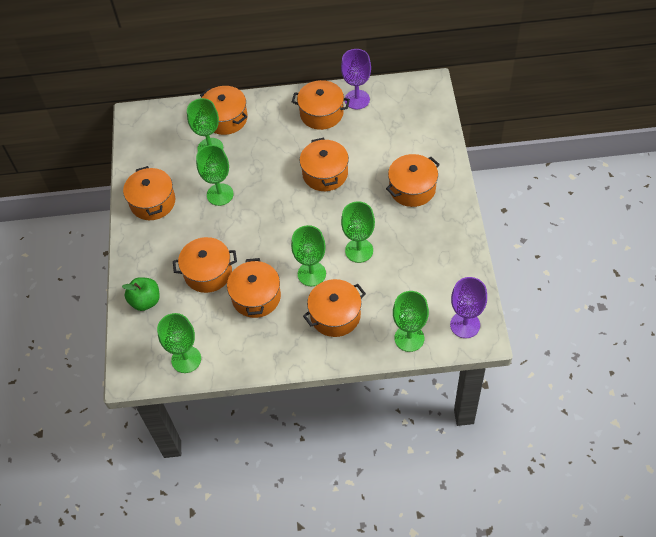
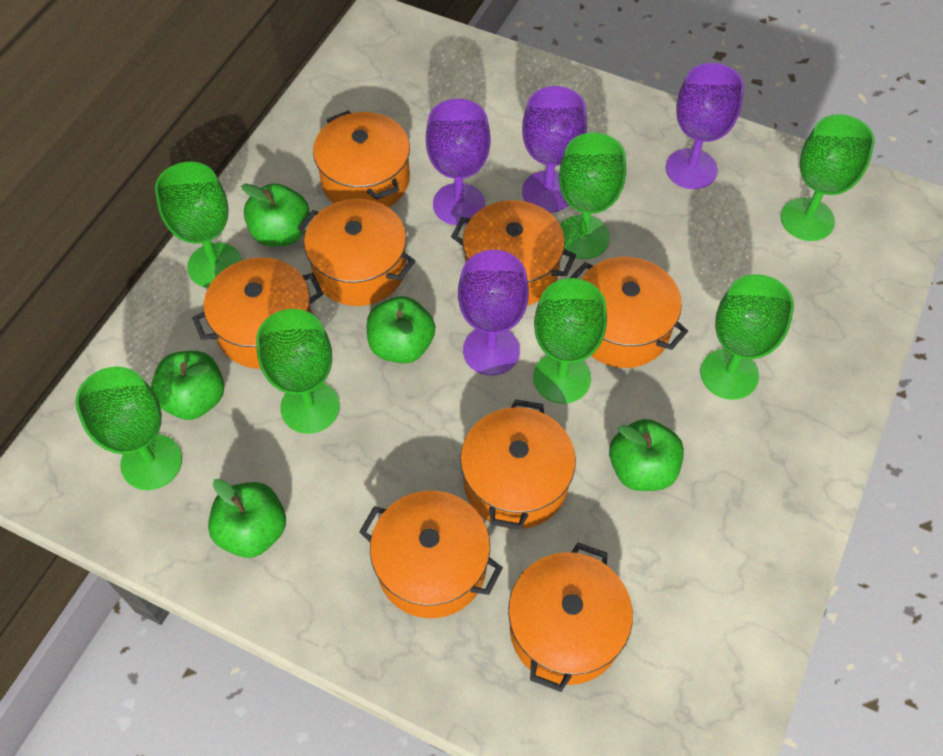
green apple: [122,277,160,311] = 1 -> [151,351,224,420] [208,479,286,558] [241,183,310,247] [367,296,435,363] [609,419,684,491] = 5
green goblet: [157,313,201,373] [187,98,223,151] [196,145,234,206] [291,225,326,286] [341,201,375,263] [393,291,429,352] = 6 -> [75,366,182,490] [155,162,242,288] [256,309,339,434] [533,278,607,403] [559,132,626,259] [700,274,794,400] [781,114,875,241] = 7
purple goblet: [341,49,371,109] [450,277,487,338] = 2 -> [426,99,491,225] [458,250,529,375] [522,86,587,213] [666,63,744,189] = 4

